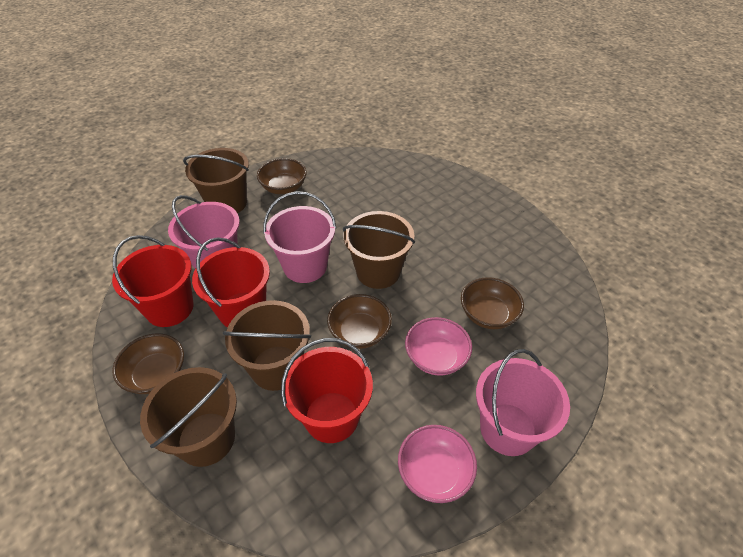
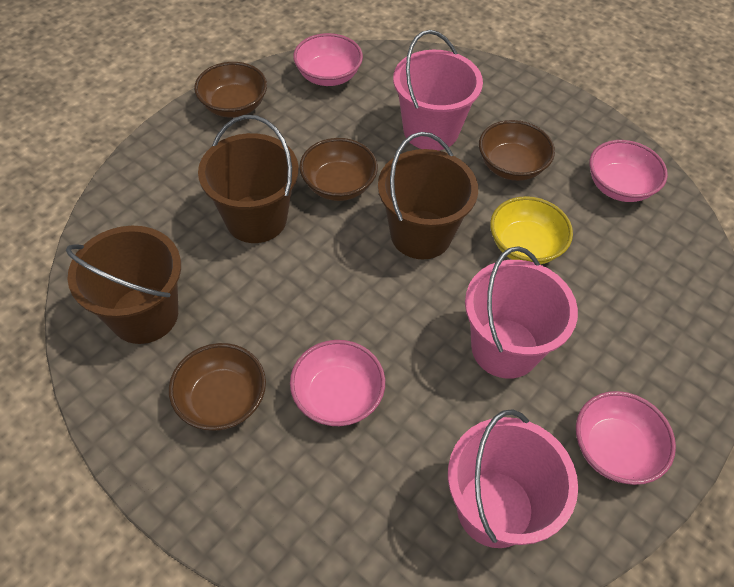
brown bucket: [140,367,237,467] [183,148,249,213] [223,300,311,391] [343,211,415,289] = 4 -> [66,226,181,344] [198,115,299,243] [378,132,478,260] = 3
pink bowl: [398,425,477,503] [405,317,472,375] = 2 -> [290,340,385,426] [293,33,363,86] [576,391,676,485] [589,140,668,202] = 4
red bucket: [112,235,194,327] [192,237,270,327] [281,338,373,443] = 3 -> none = 0
yellow bowl: none = 0 -> [490,196,573,265] = 1

